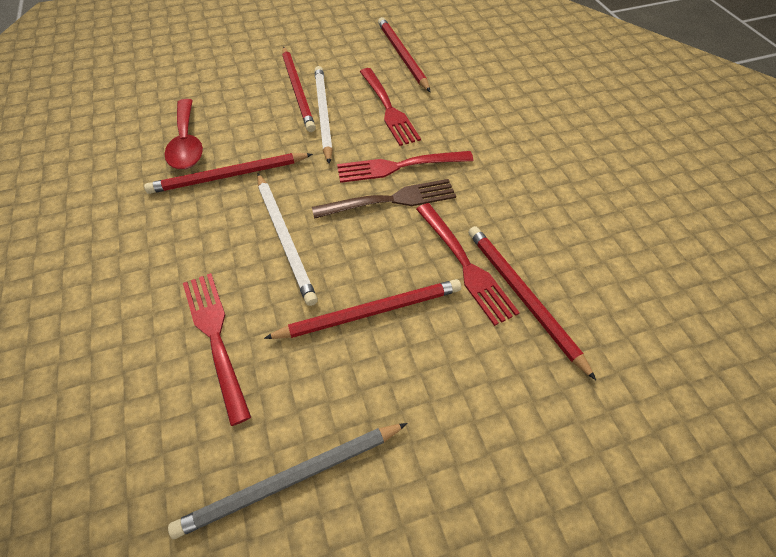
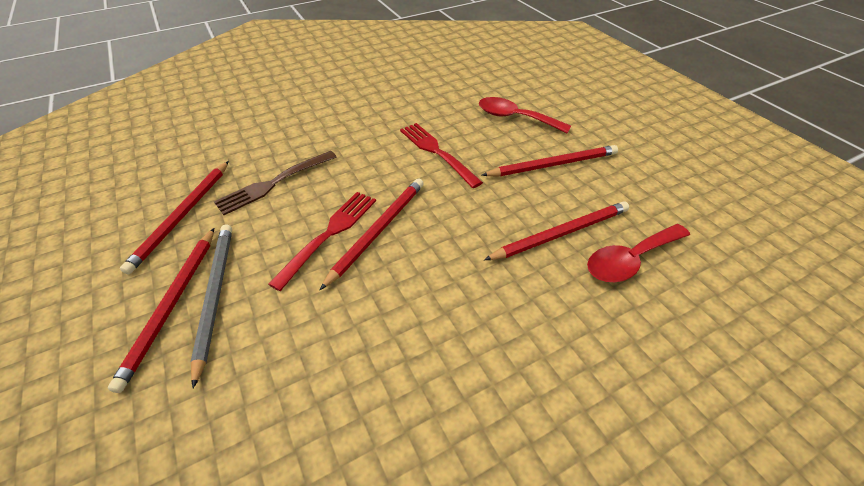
red fork: [183,273,251,426] [337,151,473,183] [360,68,421,146] [416,203,520,326] = 4 -> [268,192,376,291] [400,123,483,188] = 2
red spoon: [164,99,203,169] = 1 -> [479,97,571,133] [587,224,690,282] = 2
white pencil: [257,174,318,306] [314,66,333,164] = 2 -> none = 0

